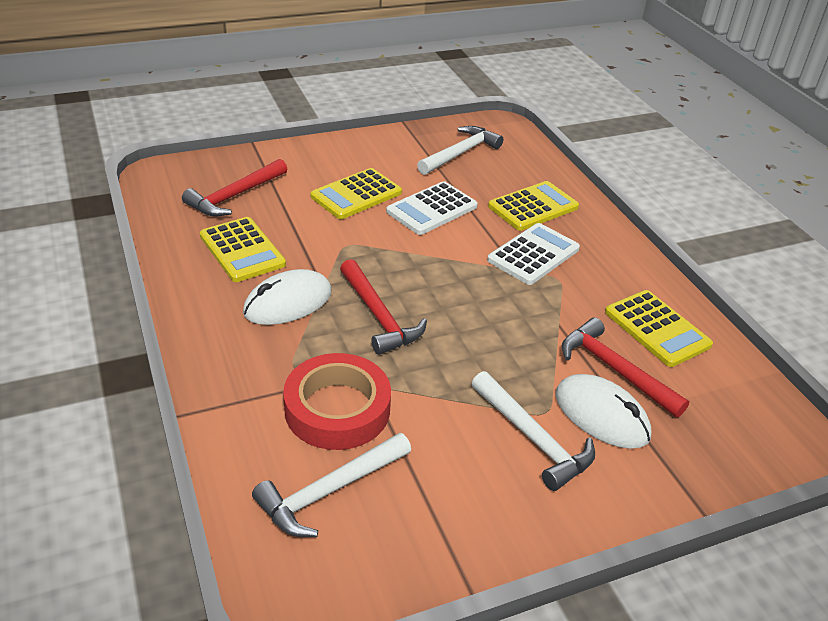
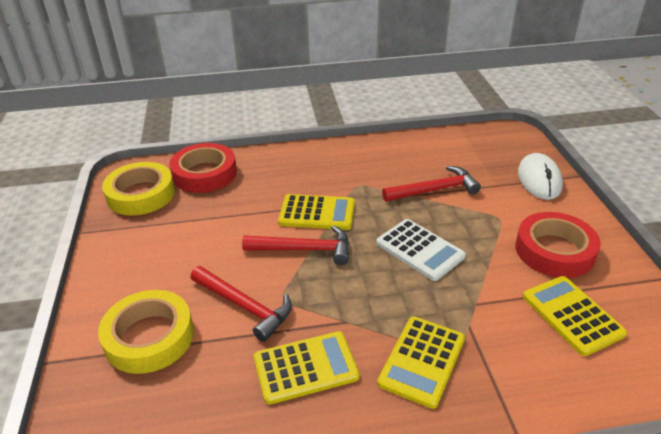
red tape: [283,353,391,450] = 1 -> [169,143,237,193] [515,212,601,278] = 2
white calculator: [386,181,478,235] [487,223,580,285] = 2 -> [376,219,466,281] = 1
white hammer: [252,433,411,537] [417,126,503,175] [471,371,595,491] = 3 -> none = 0
white mouse: [243,269,332,325] [555,374,651,449] = 2 -> [518,153,563,200] = 1
yellow tape: none = 0 -> [98,290,194,374] [102,162,175,216] = 2

